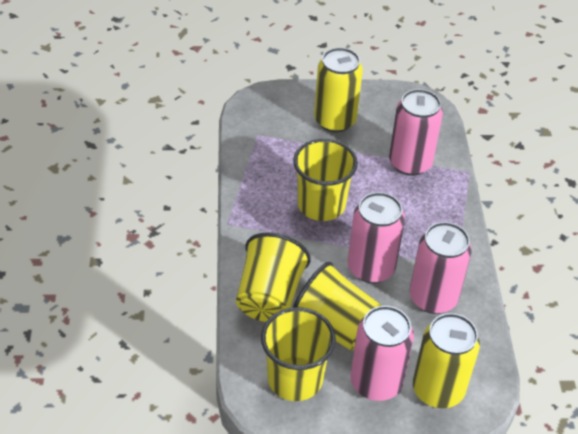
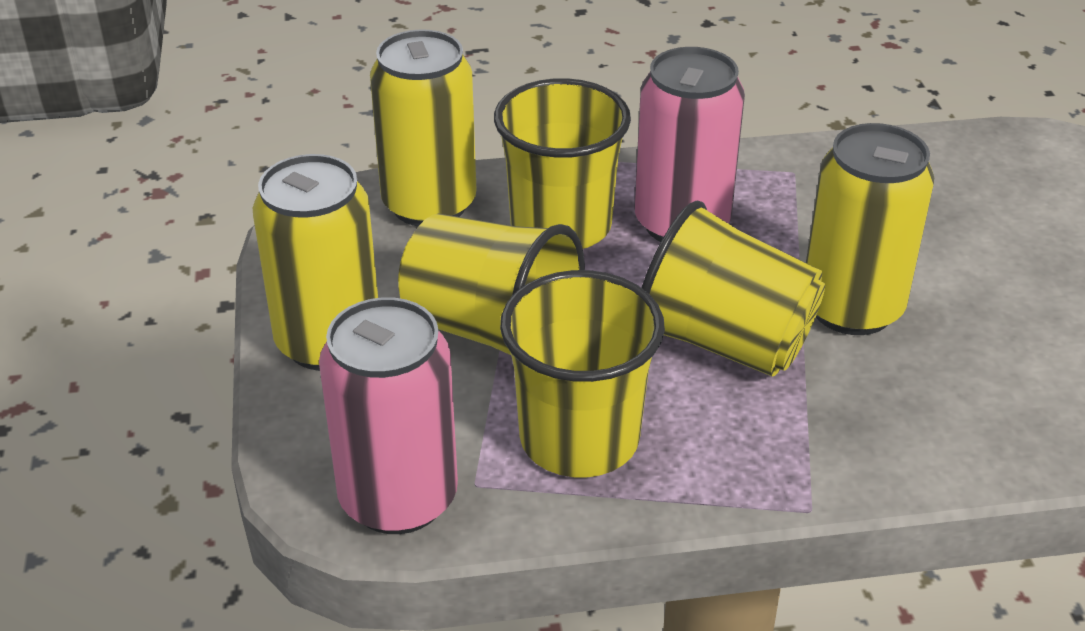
pink can: [348,192,405,283] [351,306,414,401] [389,89,443,176] [409,222,472,314] = 4 -> [319,297,458,534] [635,47,745,242] = 2
yellow can: [314,47,363,132] [413,313,480,408] = 2 -> [253,154,378,371] [370,29,477,226] [806,123,934,335] = 3

